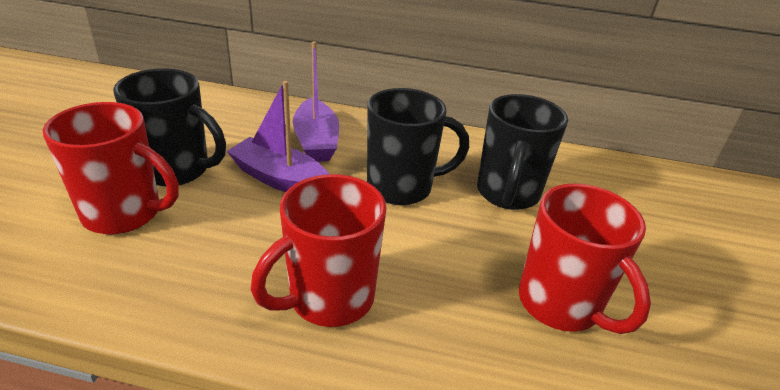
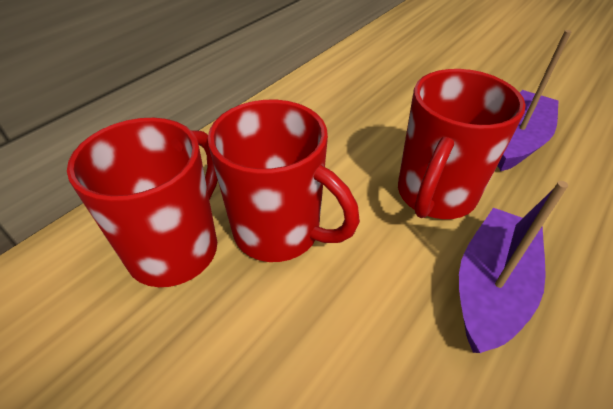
black mug: [113,68,226,186] [367,88,469,205] [477,94,568,210] = 3 -> none = 0

